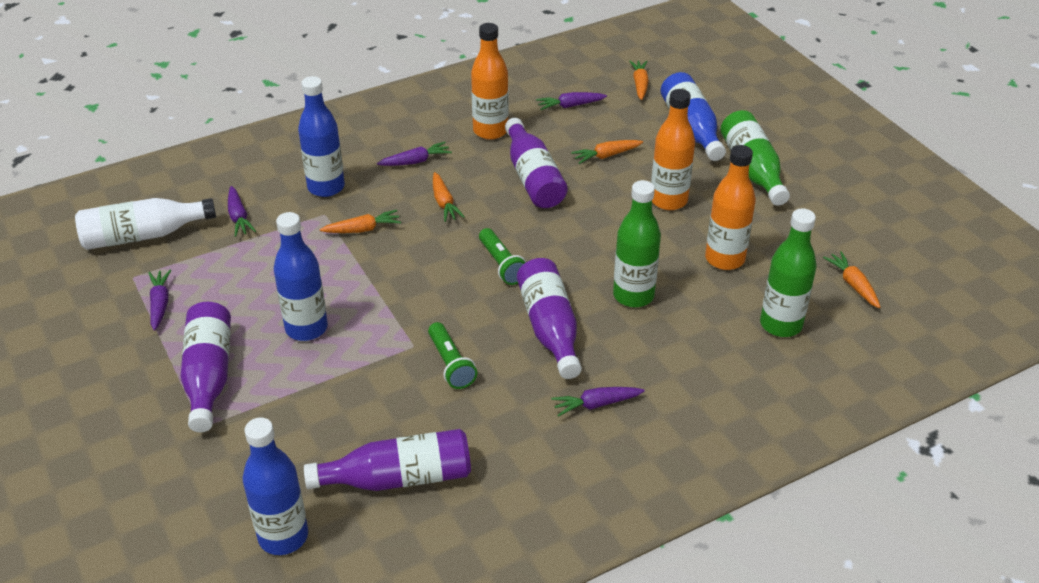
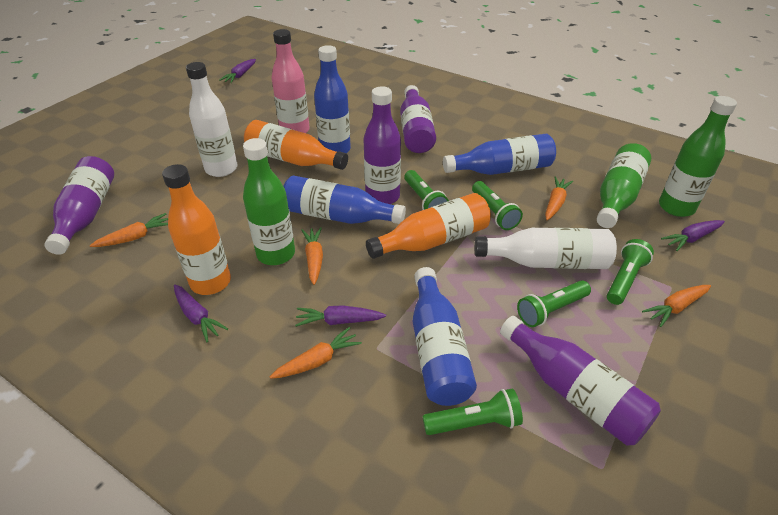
green flashlight: [428,322,477,389] [479,228,526,285] = 2 -> [404,170,449,210] [423,388,523,435] [472,181,523,230] [517,280,591,327] [607,239,654,305] = 5
pink bottle: none = 0 -> [271,29,310,133] = 1
purple carrot: [148,270,171,331] [228,186,256,237] [377,142,452,166] [536,92,607,110] [551,387,645,417] = 5 -> [174,284,228,342] [220,59,256,83] [295,305,386,327] [661,220,725,251] = 4
white bottle: [75,198,216,250] = 1 -> [186,62,238,177] [475,228,617,269] = 2

